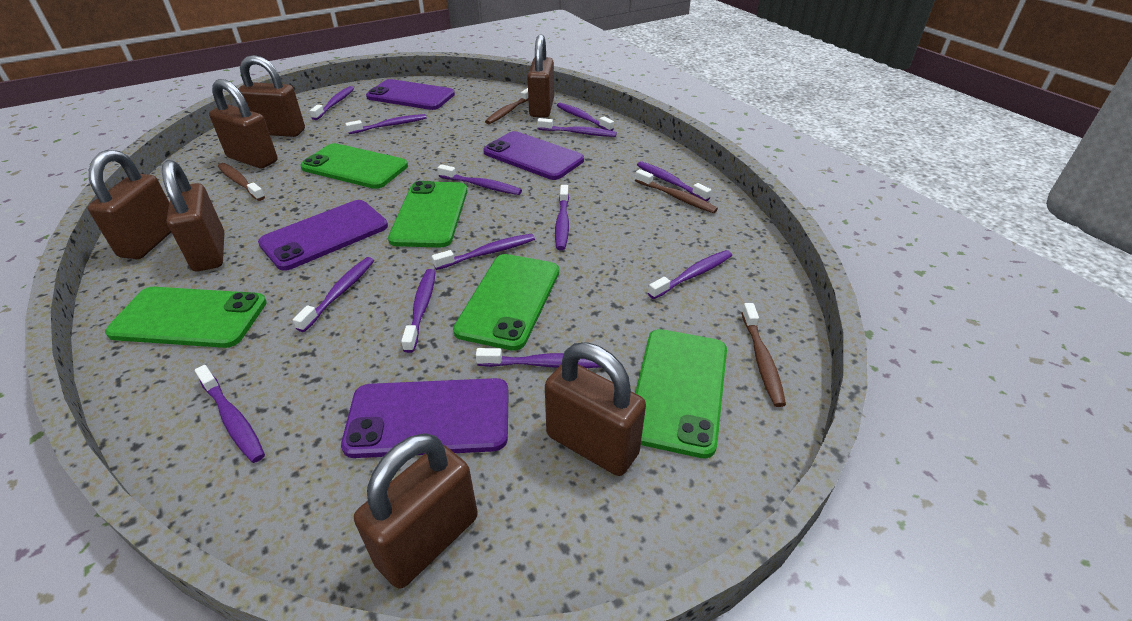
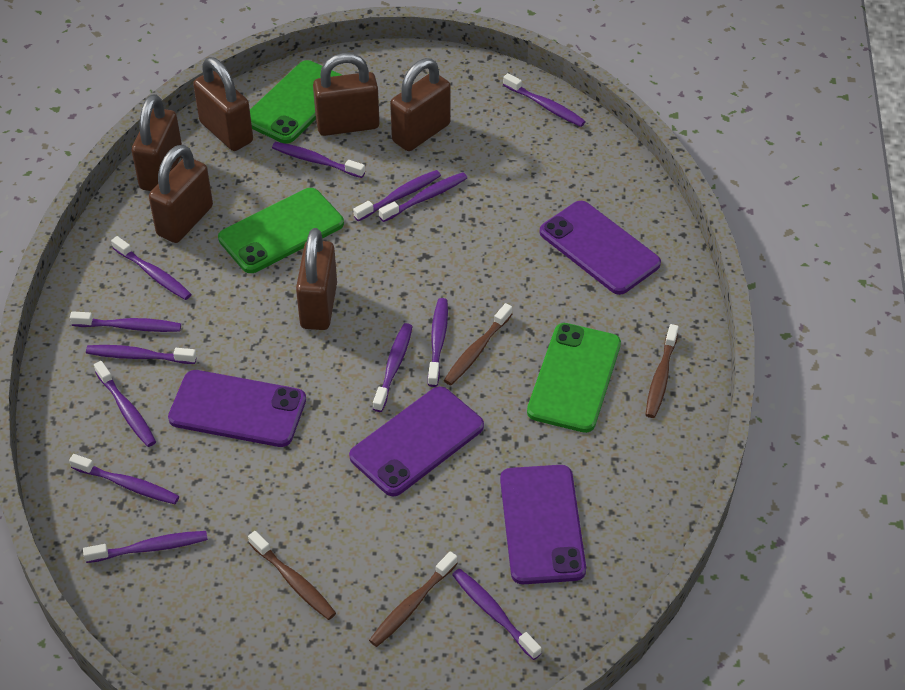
brown padlock: [88,150,171,259] [162,160,224,271] [209,79,278,169] [238,55,305,137] [354,433,478,589] [527,34,554,117] [545,343,646,476] = 7 -> [132,94,182,191] [149,145,213,243] [193,57,253,151] [296,228,337,330] [313,53,380,136] [390,58,451,151] = 6
green phone: [105,287,267,348] [300,143,408,189] [388,181,467,247] [453,254,559,351] [635,329,727,458] = 5 -> [218,188,344,273] [250,60,342,144] [527,323,621,433] = 3

